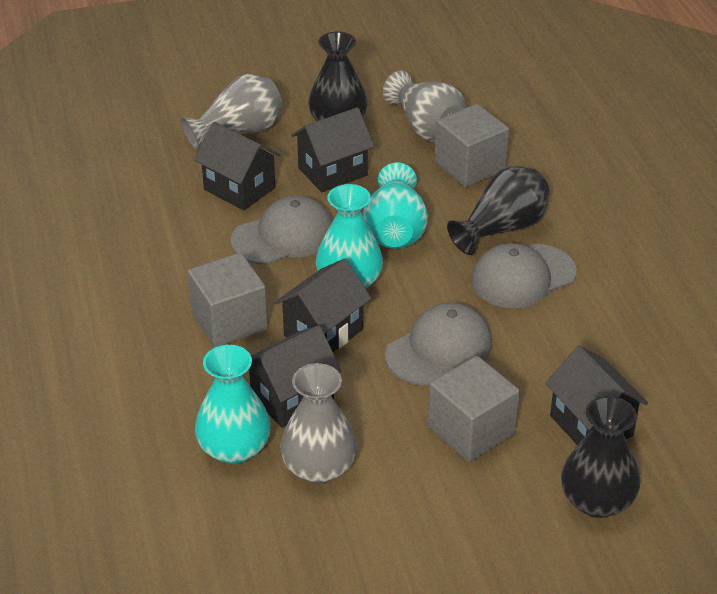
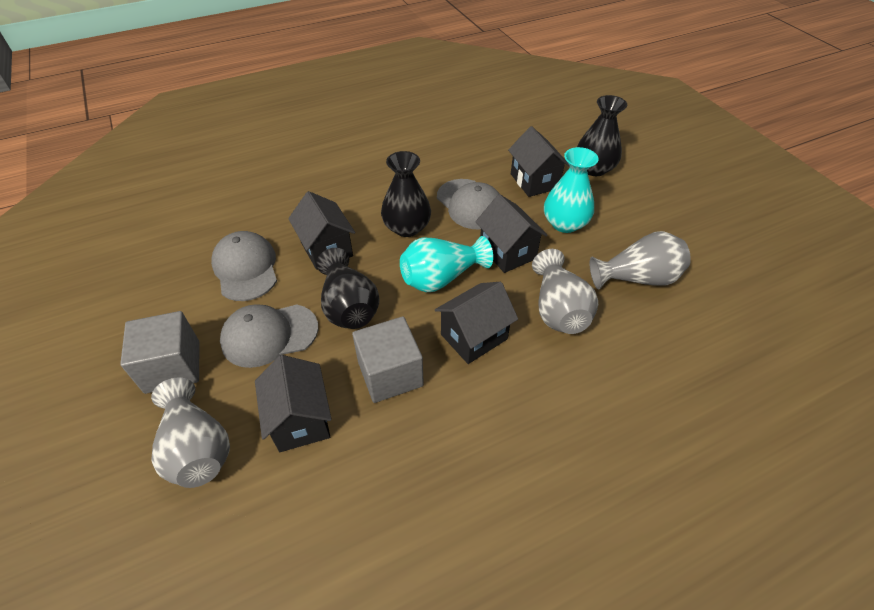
grey cube: [188,253,268,347] [428,356,520,462] [434,104,509,187] = 3 -> [120,311,200,394] [352,316,424,403] = 2
turquoise vase: [195,345,271,464] [316,184,383,289] [363,163,428,249] = 3 -> [400,236,493,292] [544,147,598,233] = 2

